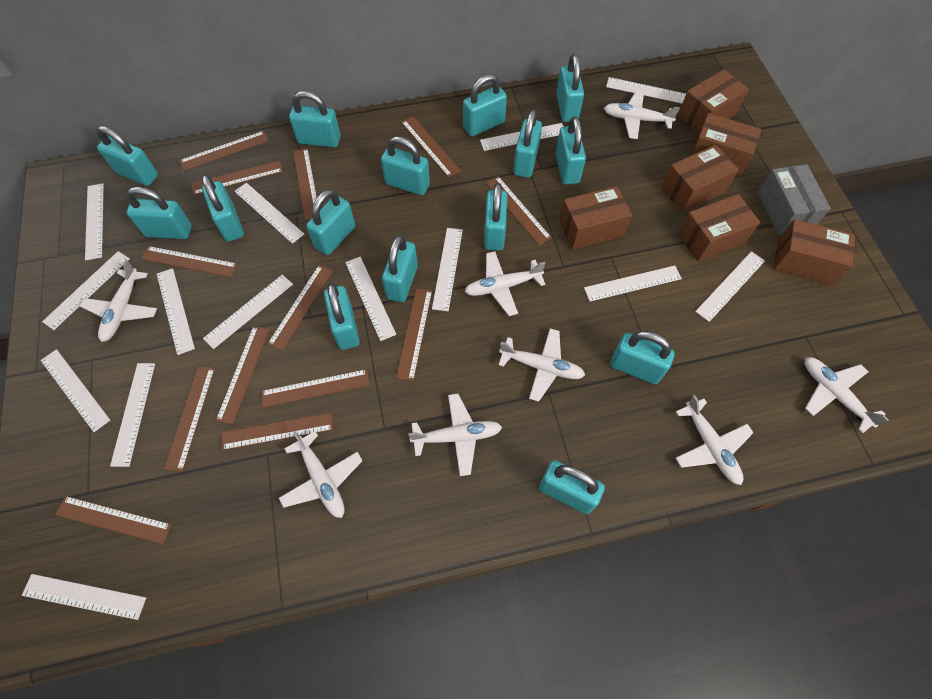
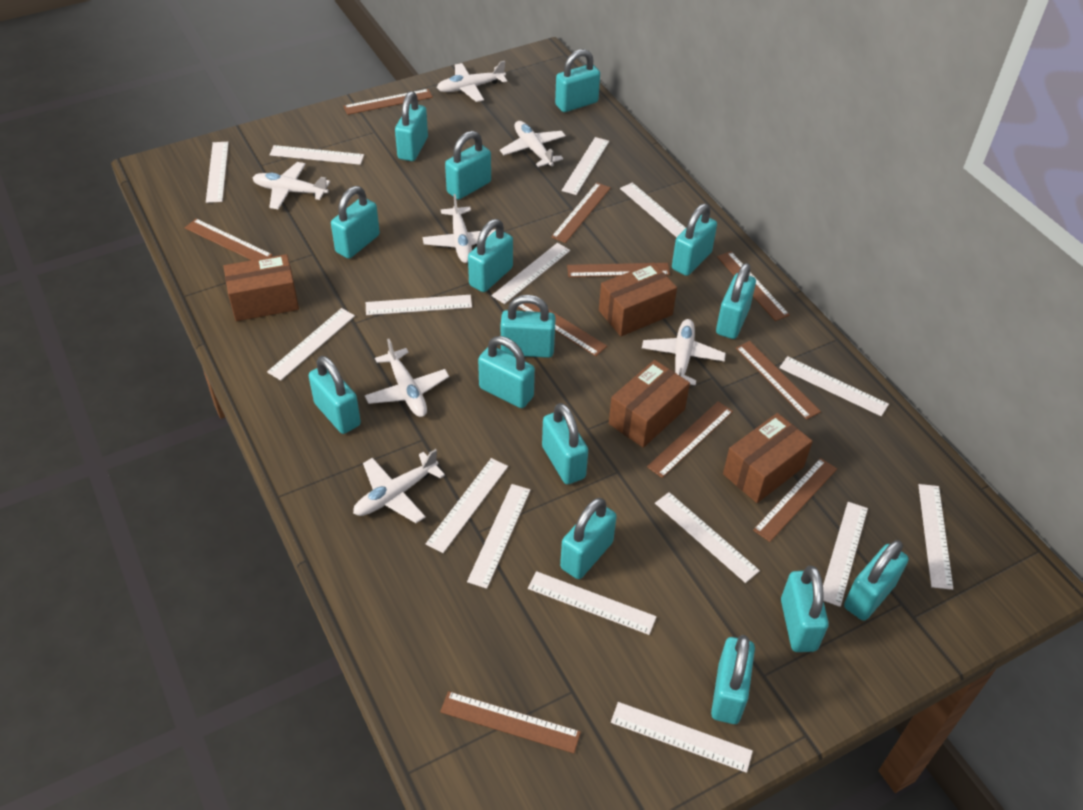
brown box: [559,186,632,250] [661,145,739,212] [678,69,749,133] [678,194,760,262] [690,113,761,177] [774,219,855,285] = 6 -> [224,254,299,321] [599,262,677,336] [609,360,690,448] [723,413,813,503] = 4
brown ruler: [55,496,172,544] [141,246,238,277] [164,366,215,472] [179,131,269,171] [191,160,283,195] [215,326,270,425] [221,413,334,450] [261,369,370,408] [267,265,333,351] [293,148,317,220] [396,288,432,381] [401,116,461,178] [486,176,552,245] = 13 -> [185,219,273,260] [344,89,433,115] [440,691,581,753] [518,303,607,356] [551,183,611,243] [567,263,670,277] [647,401,733,478] [717,251,790,321] [736,341,821,420] [753,458,837,542] = 10
grey box: [758,164,831,235] = 1 -> none = 0
white plane: [80,260,157,342] [279,431,363,518] [408,394,502,476] [464,251,546,316] [499,328,585,402] [604,90,680,139] [676,395,753,485] [805,357,889,433] = 8 -> [253,162,330,209] [353,449,445,523] [365,339,449,417] [423,194,496,263] [437,61,507,102] [500,121,566,167] [642,319,726,385] = 7
white ruler: [22,574,146,620] [41,349,110,432] [42,251,130,330] [85,183,104,261] [110,363,155,467] [157,268,195,355] [203,275,293,349] [234,183,304,244] [345,257,396,341] [432,228,463,311] [480,123,564,151] [584,265,682,302] [606,77,686,104] [695,251,765,322] = 14 -> [206,142,229,203] [267,308,355,381] [269,145,364,165] [366,295,472,315] [426,458,508,553] [467,484,531,589] [491,243,570,304] [528,571,657,635] [562,137,609,195] [611,702,753,773] [620,182,686,238] [655,492,760,583] [779,356,889,416] [823,502,868,607] [919,484,953,590] = 15

